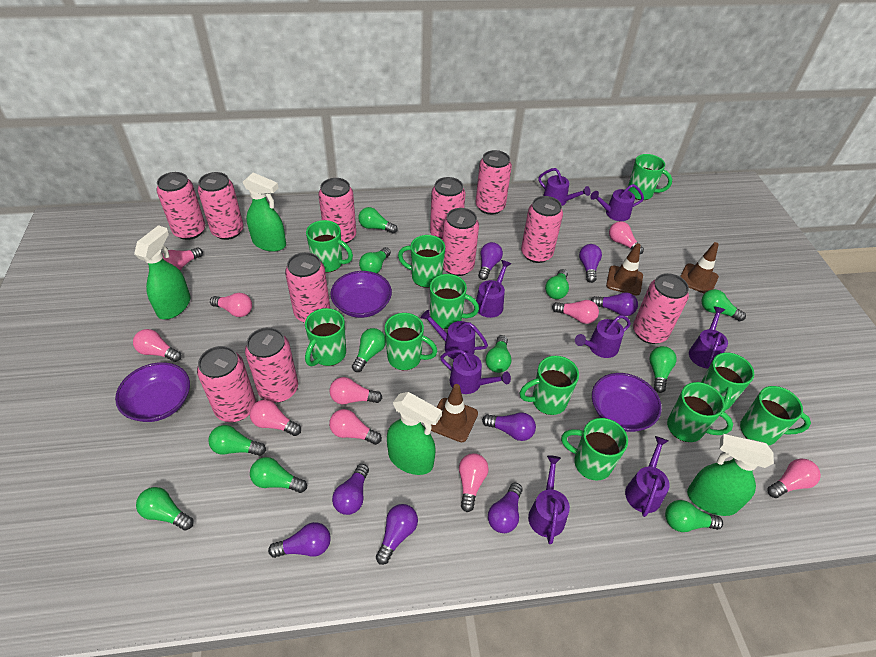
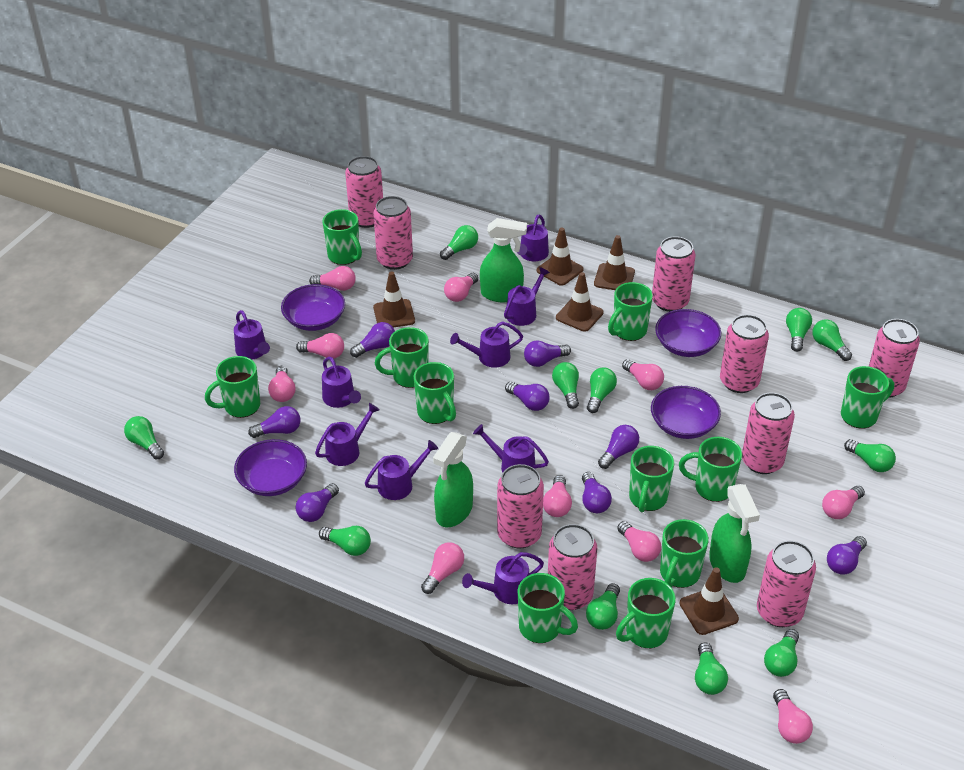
brown traffic cone: [431,384,478,442] [606,243,643,296] [680,242,719,294] = 3 -> [373,271,415,328] [536,228,584,286] [556,272,604,332] [594,235,635,290] [680,567,739,635] = 5
green spray bottle: [134,225,191,319] [243,173,286,252] [387,392,442,475] [687,434,774,516] = 4 -> [433,432,473,527] [480,218,527,302] [709,484,760,583] = 3
pink can: [156,172,205,240] [197,346,256,422] [198,172,244,240] [245,327,298,403] [285,252,330,323] [318,178,356,244] [430,177,466,240] [442,208,479,276] [476,150,512,215] [521,196,563,263] [633,273,689,344] = 11 -> [345,156,383,228] [373,196,413,270] [497,464,544,549] [548,524,597,610] [652,236,696,312] [720,314,769,393] [742,393,795,474] [757,541,816,627] [869,319,920,398] = 9
purple bowl: [115,362,190,422] [330,271,392,318] [592,373,662,432] = 3 -> [234,439,307,496] [281,284,345,331] [651,386,721,439] [655,309,721,357] = 4

